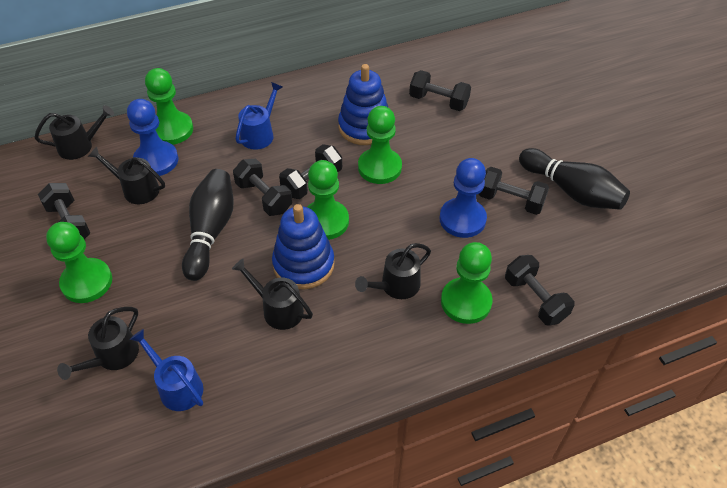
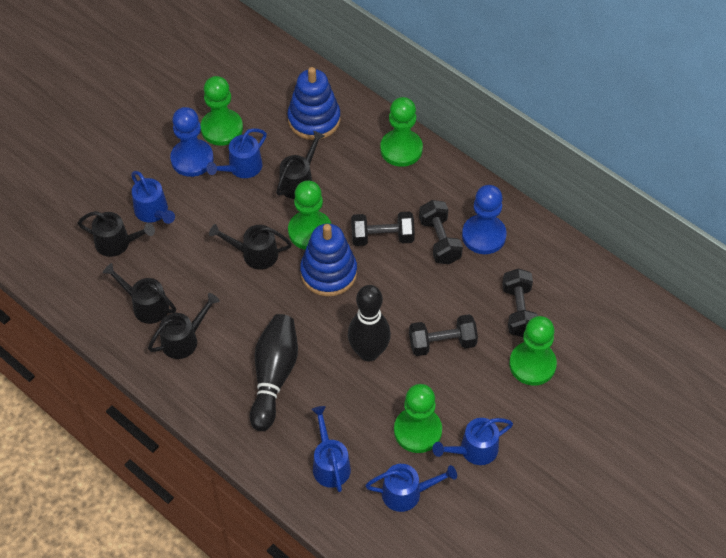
black dumbbell: [38,183,90,239] [233,159,292,216] [279,144,342,199] [409,70,471,111] [479,167,549,215] [505,255,574,326] = 6 -> [351,212,415,246] [409,314,478,356] [419,200,463,264] [502,269,538,337] = 4
blue watering can: [130,329,204,411] [235,82,283,150] = 2 -> [131,171,175,224] [206,128,267,178] [311,406,351,492] [365,464,457,512] [432,418,513,465] = 5

